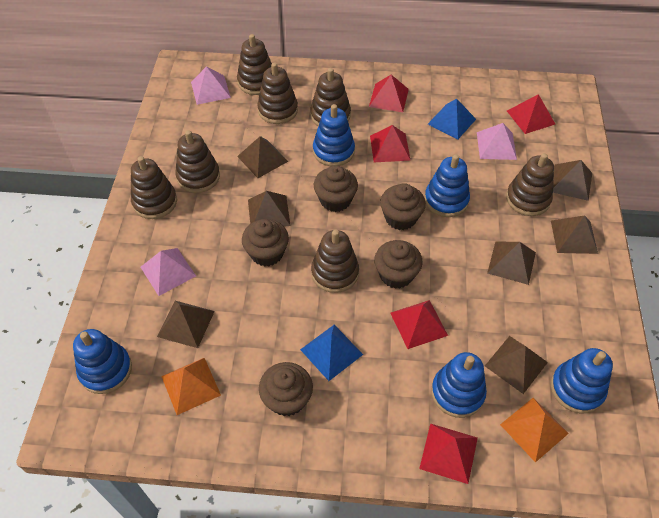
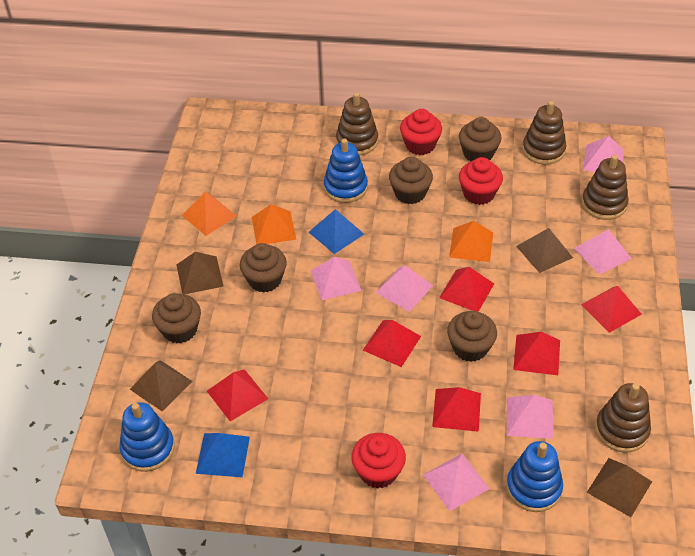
blue stacking toy: [73,329,132,394] [313,104,355,166] [425,154,470,217] [431,352,487,418] [551,348,613,413] = 5 -> [119,402,175,472] [324,139,368,203] [506,441,563,512] = 3
brown pyramid: [157,301,215,348] [237,136,288,178] [248,191,291,227] [485,336,548,394] [487,242,536,285] [551,215,598,254] [553,160,592,201] = 7 -> [130,360,193,411] [177,252,224,295] [516,228,573,273] [587,458,652,517] = 4
brown stacking toy: [131,156,177,219] [175,130,220,193] [237,34,272,95] [257,63,298,124] [310,68,351,126] [311,230,359,293] [506,153,554,216] = 7 -> [336,92,378,156] [522,101,566,165] [582,155,628,220] [595,383,651,453] = 4
orange pyramid: [161,358,221,415] [500,398,569,462] = 2 -> [182,192,236,236] [252,204,296,244] [449,221,493,262] = 3
pink pyramid: [141,248,196,296] [191,66,231,105] [477,123,517,160] = 3 -> [310,257,362,300] [375,265,433,312] [423,454,490,511] [507,395,554,439] [574,229,632,275] [583,136,624,172] = 6
red cupcake: none = 0 -> [351,433,406,489] [400,109,442,155] [459,157,503,205] = 3
red pyramid: [369,75,409,112] [370,125,411,162] [391,300,448,349] [419,423,478,484] [507,94,555,134] = 5 -> [207,369,268,421] [363,320,421,367] [432,387,481,432] [439,267,494,312] [513,332,560,375] [581,286,642,333] = 6

